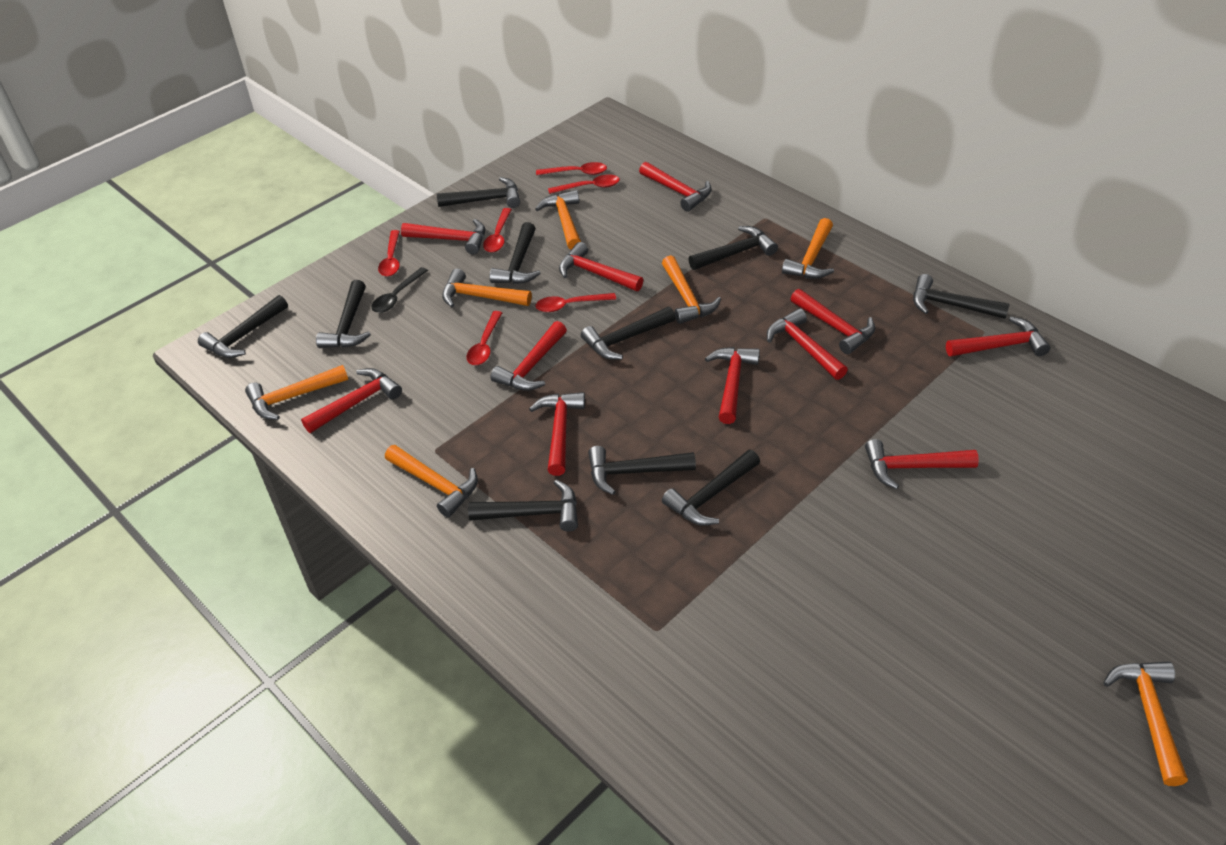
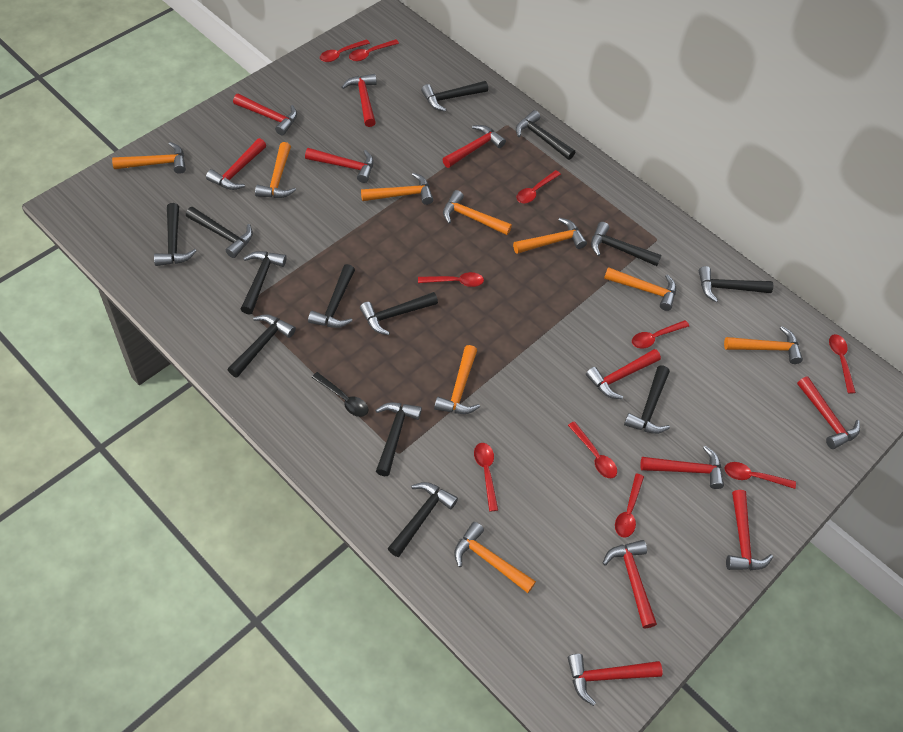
black hammer: [198,295,288,358] [316,280,371,348] [437,177,520,208] [468,480,578,531] [489,222,541,284] [581,307,675,360] [588,446,696,495] [662,450,760,526] [689,226,778,270] [913,274,1010,319] = 10 -> [154,203,196,266] [186,207,253,258] [227,314,296,378] [241,251,287,314] [308,264,355,328] [360,292,438,335] [375,402,422,476] [388,482,458,557] [421,81,488,112] [516,110,575,160] [591,222,662,266] [624,366,670,434] [699,266,773,302] = 13
orange hammer: [245,365,348,420] [385,445,478,518] [442,269,532,308] [535,190,581,250] [662,255,721,324] [782,218,834,279] [1103,661,1188,786] = 7 -> [112,142,186,174] [255,142,296,198] [361,173,433,205] [434,345,480,414] [443,190,512,235] [454,522,536,593] [513,218,587,254] [604,267,676,311] [724,326,803,364] = 9
red spoon: [378,230,400,277] [467,311,502,365] [483,208,512,253] [535,293,616,312] [536,162,607,175] [548,174,620,194] = 6 -> [320,39,370,62] [349,39,399,61] [418,272,484,287] [474,443,498,511] [517,170,561,203] [568,421,617,478] [615,473,644,538] [632,320,689,349] [725,462,796,489] [829,334,856,394] = 10

